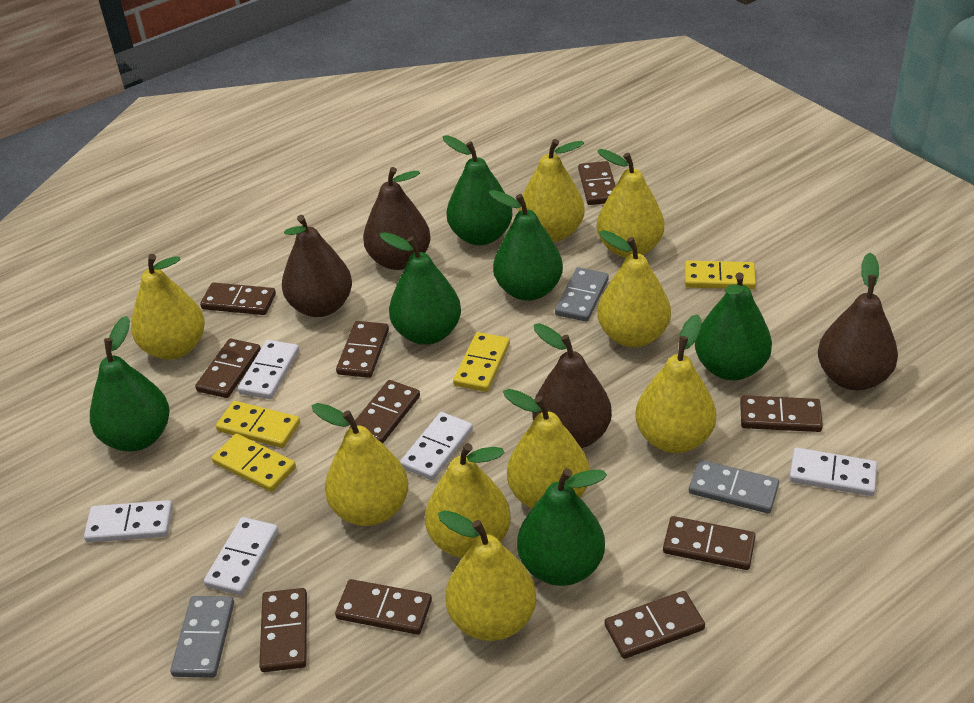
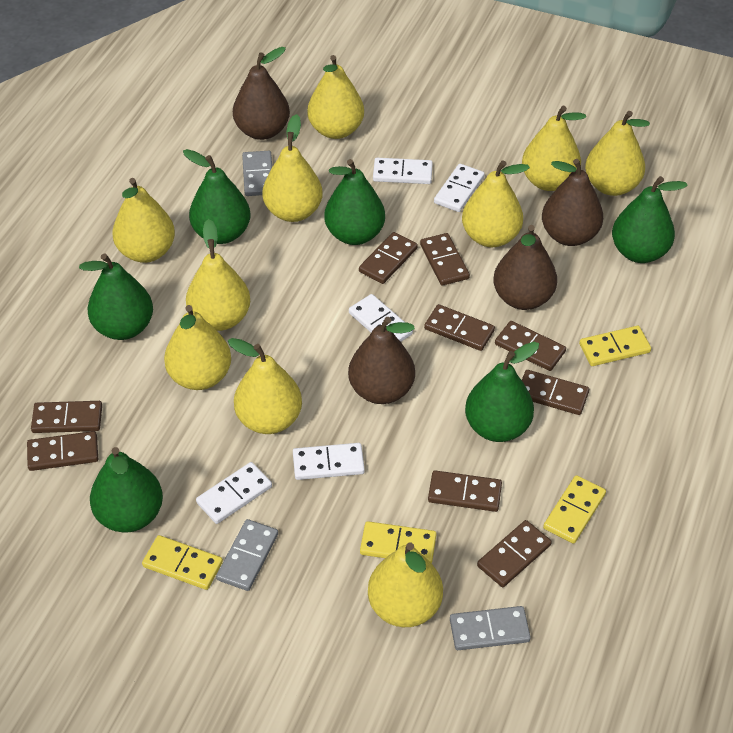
brown domino: [195,339,261,398] [200,282,276,315] [259,588,307,672] [335,579,432,635] [336,321,389,378] [349,380,420,444] [578,161,615,205] [605,591,705,659] [663,516,756,570] [740,395,823,432] = 10 -> [27,431,98,471] [31,401,102,433] [359,232,418,284] [420,233,470,286] [424,304,495,351] [428,470,502,512] [477,520,552,587] [495,321,566,371] [522,370,589,415] = 9
yellow pear: [131,254,205,360] [312,403,408,526] [425,443,511,558] [438,510,536,641] [503,389,590,509] [519,139,585,242] [597,149,664,258] [597,230,671,347] [635,314,716,453] = 9 -> [112,178,175,263] [164,305,231,390] [186,219,250,331] [228,338,302,434] [262,114,323,222] [307,55,364,139] [368,542,443,627] [462,160,530,247] [522,106,586,191] [585,111,650,196] = 10

